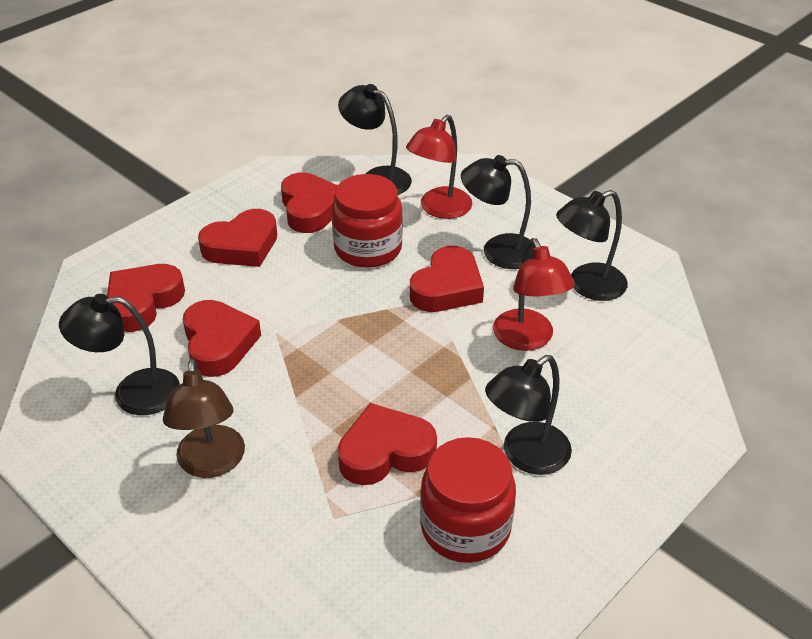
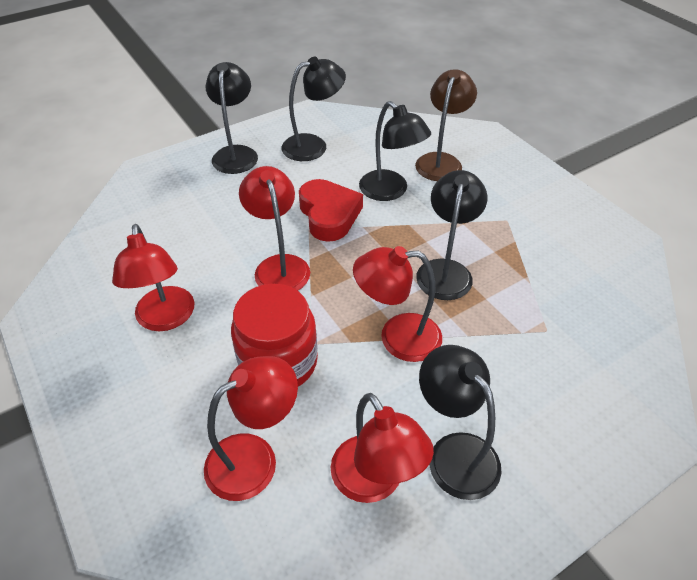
red heart: [107,264,185,332] [183,300,261,377] [198,209,277,267] [281,172,338,233] [338,403,437,485] [410,246,484,312] = 6 -> [299,179,363,242] = 1
red jar: [332,174,403,268] [420,437,516,563] = 2 -> [231,284,318,387] = 1
red lamp: [406,115,472,219] [493,238,575,351] = 2 -> [112,224,194,331] [204,356,298,501] [239,166,310,291] [331,393,434,503] [353,246,442,362] = 5

